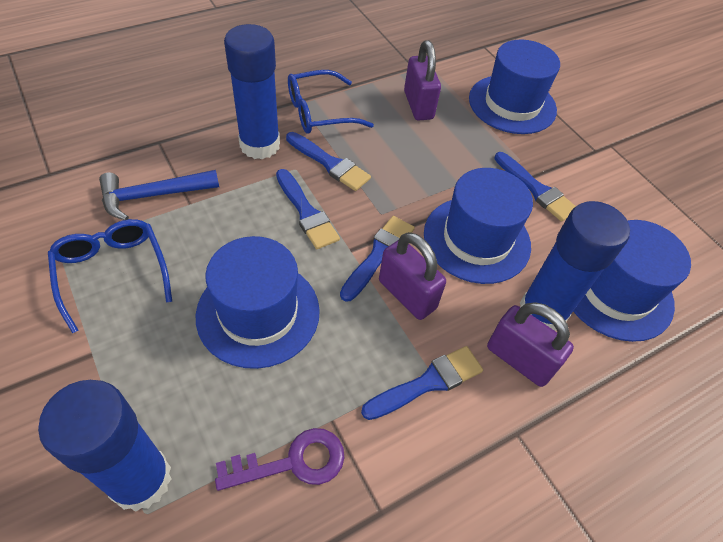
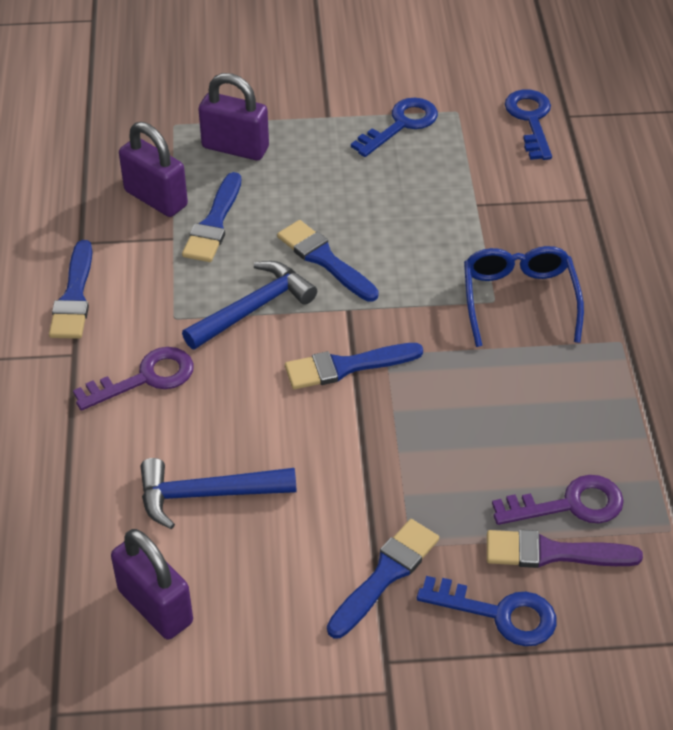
blue glasses: [48,219,173,333] [288,70,374,134] = 2 -> [464,246,584,347] = 1
blue glue stick: [38,380,171,512] [224,24,280,159] [520,201,630,331] = 3 -> none = 0
blue hammer: [99,170,219,220] = 1 -> [140,458,296,529] [182,261,317,350] = 2
blue hat: [196,236,320,369] [424,168,533,284] [469,39,560,134] [573,220,691,342] = 4 -> none = 0
blue key: none = 0 -> [351,97,438,157] [417,576,557,646] [505,89,552,160] = 3
purple brush: none = 0 -> [487,530,643,568] = 1
purple key: [215,428,345,491] = 1 -> [73,347,194,411] [492,475,624,525] = 2

